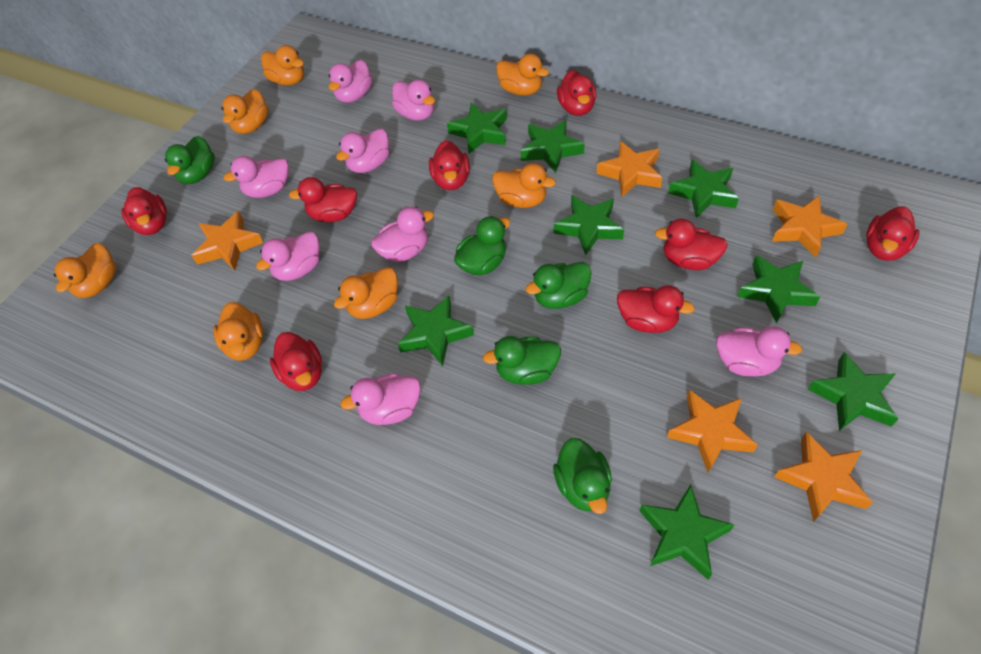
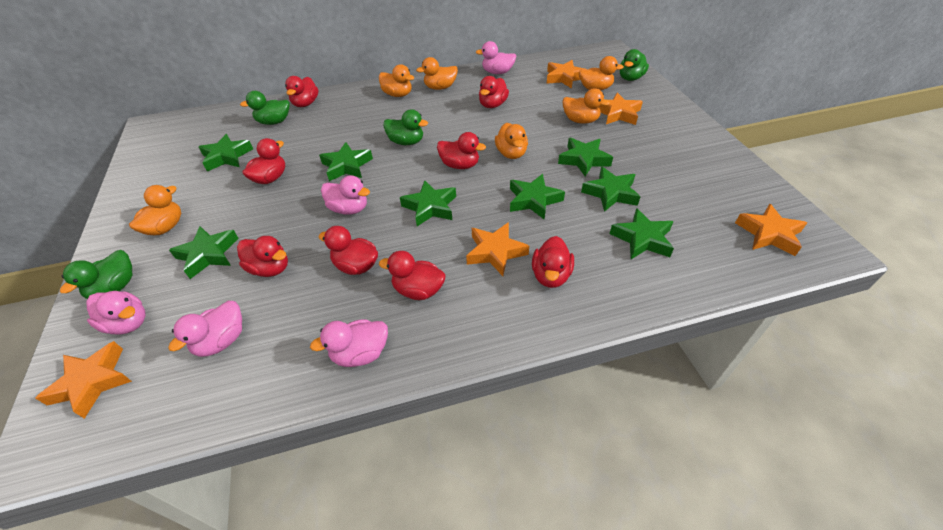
green duck: [165,136,215,184] [454,216,510,275] [483,336,561,385] [526,262,591,309] [553,438,612,514] = 5 -> [60,250,133,299] [240,91,290,125] [383,109,428,145] [620,49,649,81] = 4
orange duck: [54,243,116,298] [213,302,263,361] [222,89,269,134] [261,45,304,86] [334,267,398,319] [492,163,556,208] [496,53,549,96] = 7 -> [129,185,181,235] [379,64,414,97] [416,57,458,90] [495,123,528,159] [563,88,610,124] [579,56,624,90] = 6
pink duck: [224,156,289,198] [256,231,320,281] [328,60,372,103] [336,129,389,173] [340,373,421,425] [371,207,434,262] [392,79,435,121] [716,326,802,376] = 8 -> [86,291,146,335] [168,301,242,357] [310,319,388,367] [321,175,370,215] [476,41,516,74] = 5

